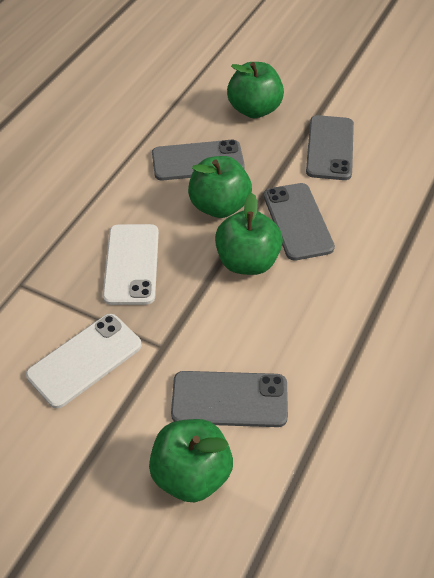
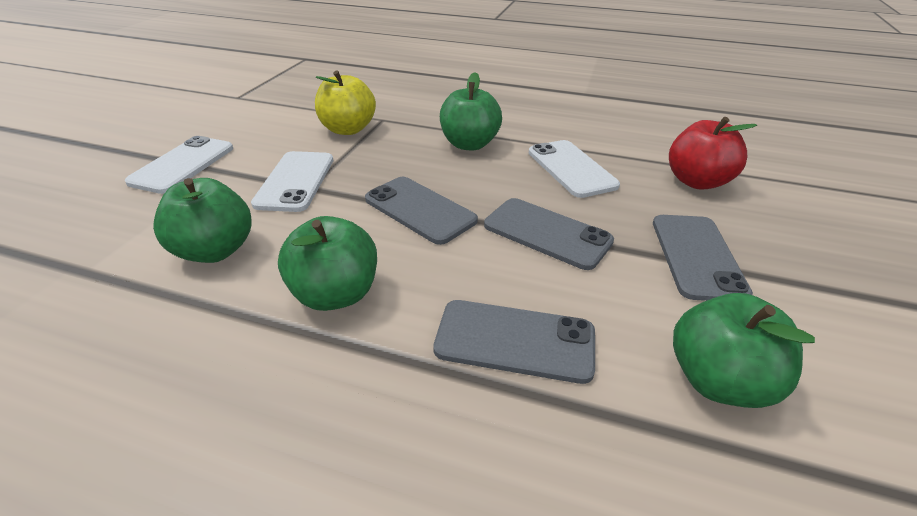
red apple: none = 0 -> [669,117,757,190] = 1
white phone: [26,314,142,409] [103,224,159,305] = 2 -> [125,136,233,194] [251,151,333,212] [529,140,620,198] = 3
yellow apple: none = 0 -> [315,70,376,135] = 1

